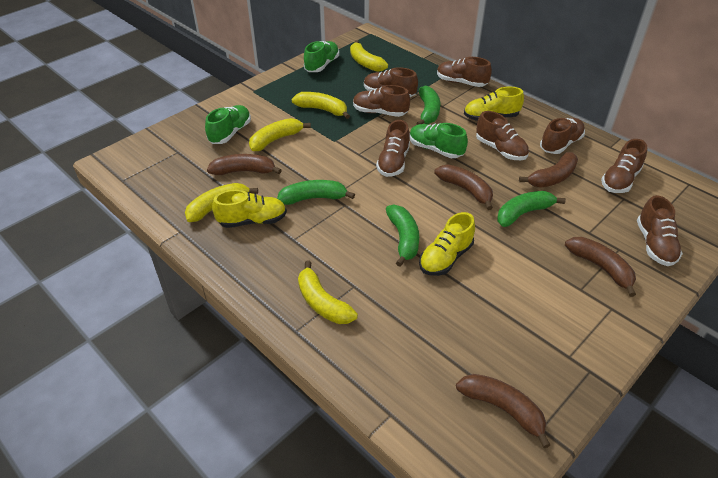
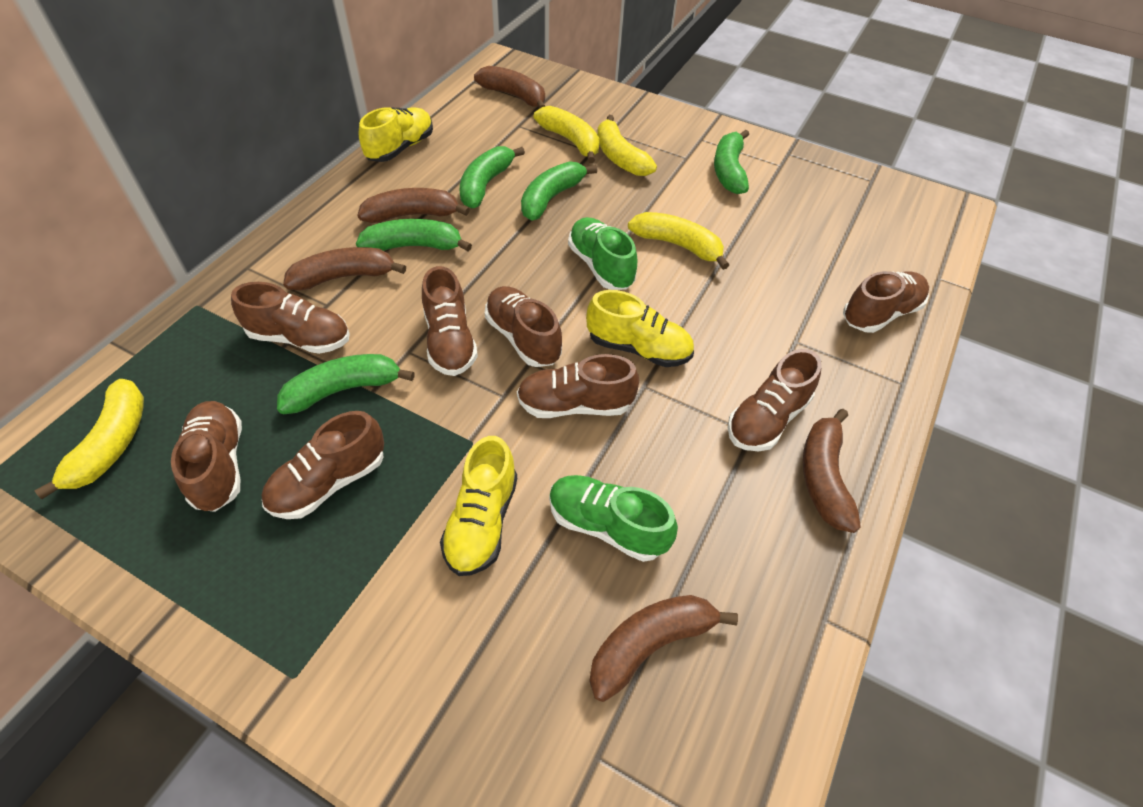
green banana: [277,180,355,205] [386,205,419,267] [416,86,440,125] [497,191,566,227] = 4 -> [277,354,415,414] [356,219,472,251] [460,146,525,208] [521,161,597,221] [714,130,749,194] = 5
green shoe: [205,105,251,144] [304,41,339,72] [410,123,468,158] = 3 -> [549,475,678,562] [568,217,637,290] = 2
yellow banana: [185,183,258,222] [249,118,311,151] [291,92,350,119] [298,261,358,324] [350,40,388,72] = 5 -> [34,379,144,499] [534,106,600,163] [597,115,657,176] [628,212,729,270] = 4

